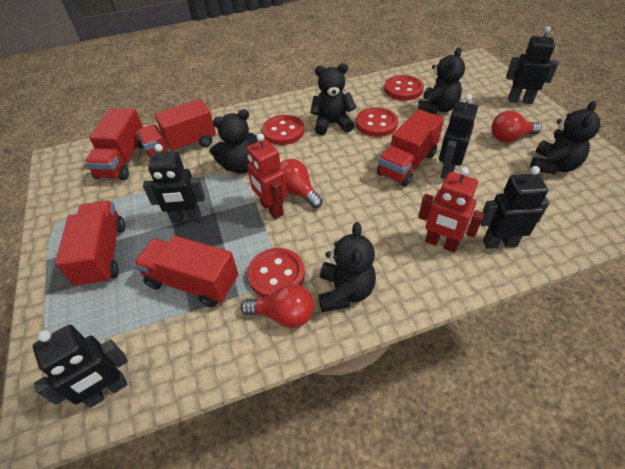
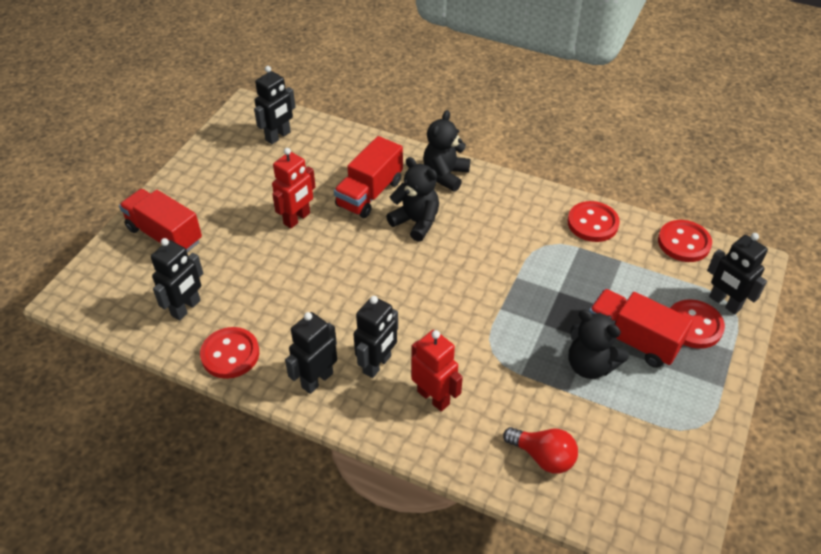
black teddy bear: [210,109,258,174] [310,63,356,135] [319,222,376,312] [418,48,465,114] [530,101,600,174] = 5 -> [386,157,439,242] [423,110,471,191] [569,310,629,379] = 3
red light bulb: [241,284,314,328] [280,159,323,208] [491,111,542,143] = 3 -> [503,427,578,474] = 1
red truck: [55,200,125,288] [85,108,144,180] [133,236,238,308] [136,99,216,158] [377,109,444,187] = 5 -> [119,189,202,252] [334,136,403,218] [589,289,693,368] = 3

